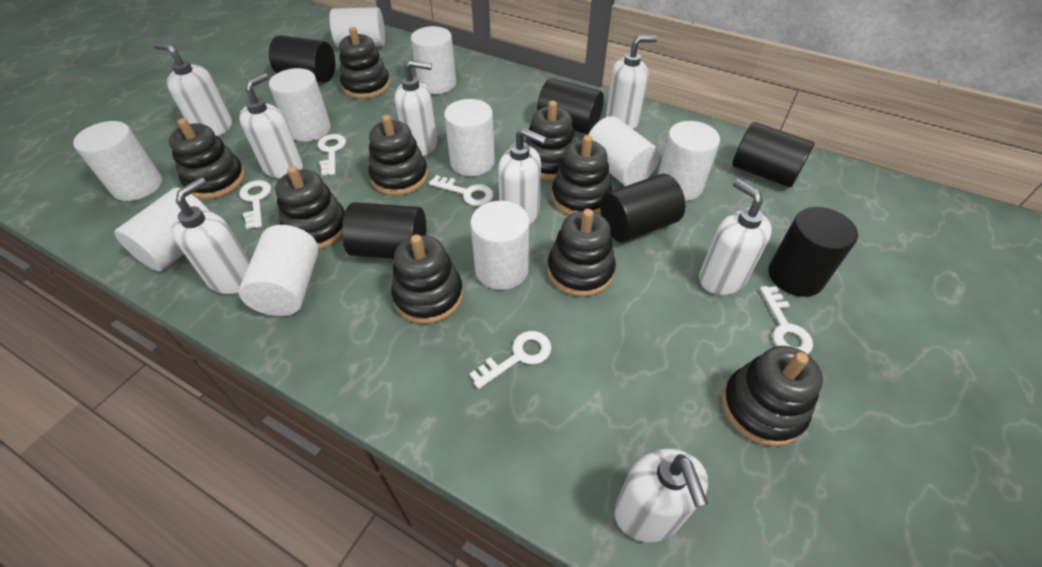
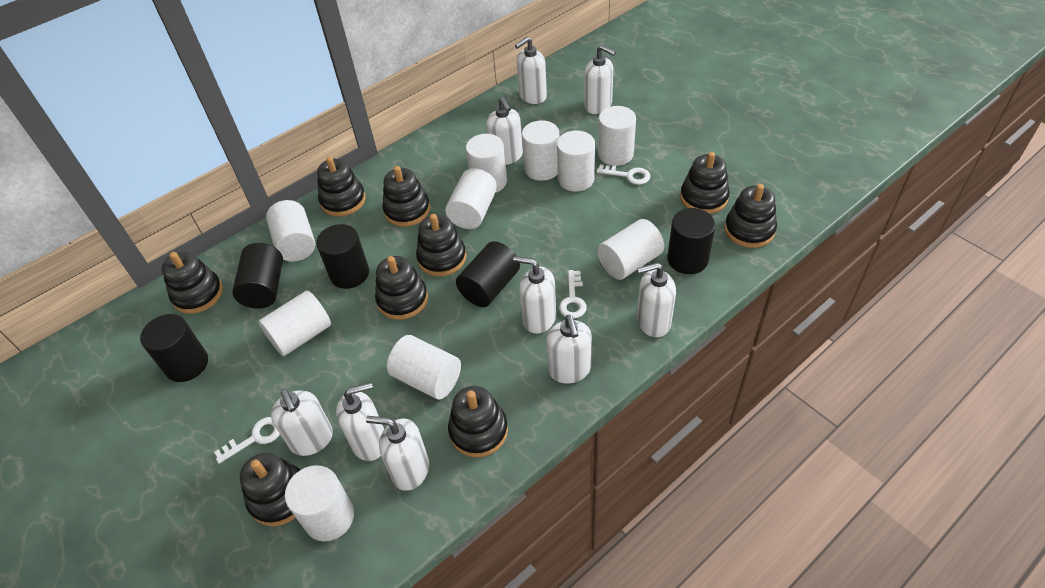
black cylinder: [269,35,335,83] [342,202,426,259] [537,78,604,134] [600,174,685,243] [732,122,814,188] [768,207,858,297] = 6 -> [140,314,208,382] [232,243,283,309] [316,224,369,289] [456,241,520,307] [667,208,716,274] = 5
white key: [239,180,271,229] [318,134,346,175] [429,175,494,206] [470,331,552,389] [760,286,813,354] = 5 -> [214,417,280,464] [559,270,587,319] [597,165,650,185] = 3
white soap dispenser: [154,43,232,136] [171,178,250,294] [239,73,303,179] [395,60,437,156] [498,128,547,225] [606,36,657,130] [614,449,708,542] [699,179,772,295] = 8 -> [271,389,333,456] [336,382,384,461] [366,416,429,491] [486,97,523,165] [513,256,556,334] [515,37,547,104] [546,315,592,383] [584,45,616,114] [637,263,676,337] = 9

